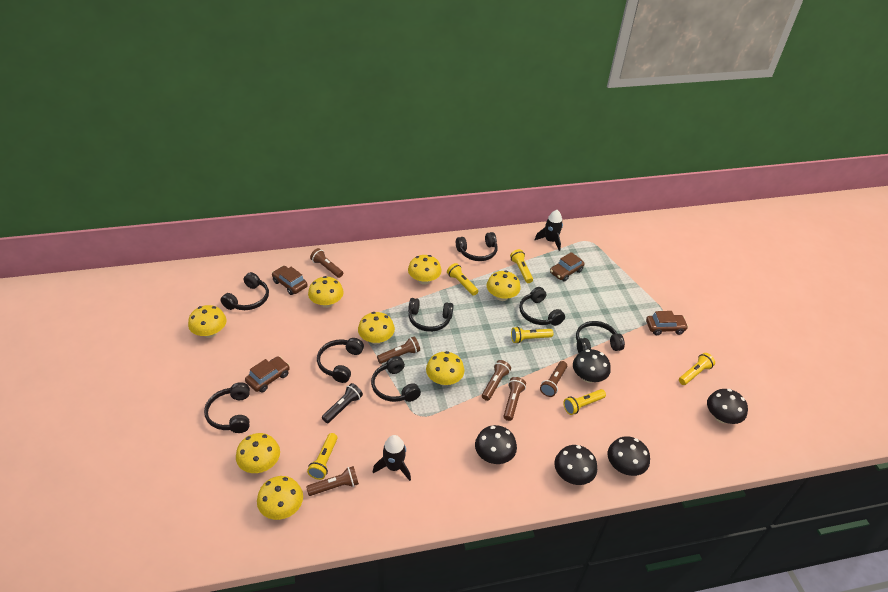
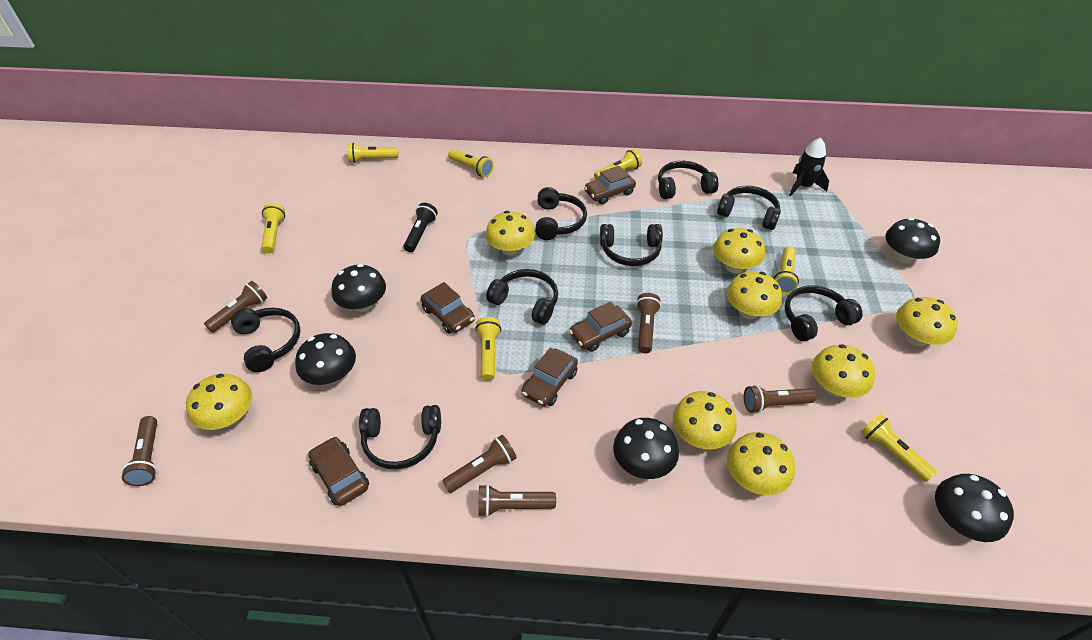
black rocket: [373,435,411,481] [535,210,563,251] = 2 -> [789,138,829,197] = 1
brown car: [245,356,290,392] [272,266,308,295] [550,252,585,282] [646,311,688,335] = 4 -> [308,437,369,506] [421,282,475,334] [521,348,578,406] [569,301,632,352] [584,166,636,204] = 5
yellow flashlight: [307,433,338,480] [447,263,478,296] [510,249,533,283] [511,327,553,343] [563,389,606,415] [679,353,715,385] = 6 -> [261,203,285,254] [347,143,399,163] [448,149,494,177] [475,317,501,381] [594,149,642,180] [774,246,799,294] [861,414,937,482] = 7

